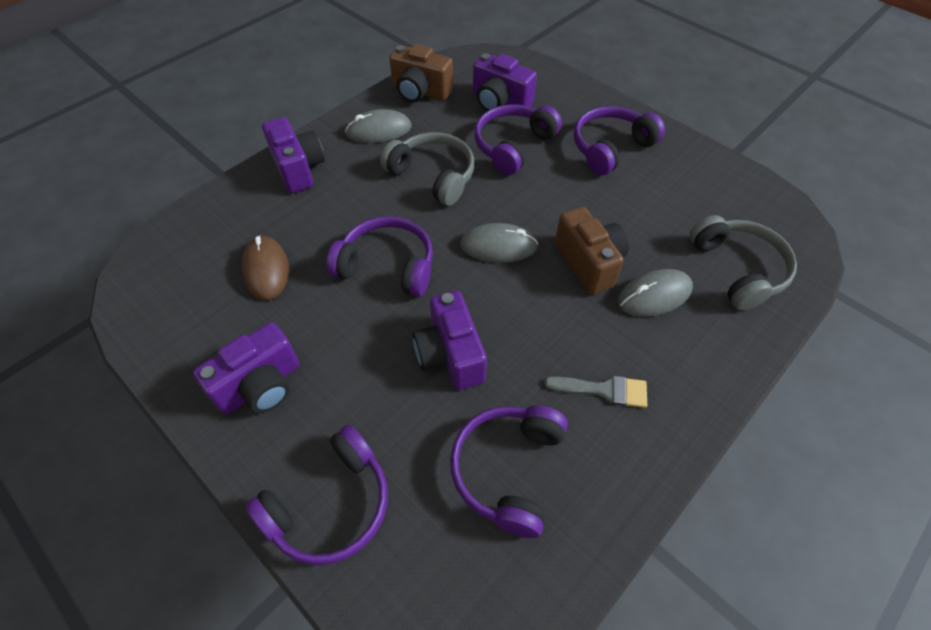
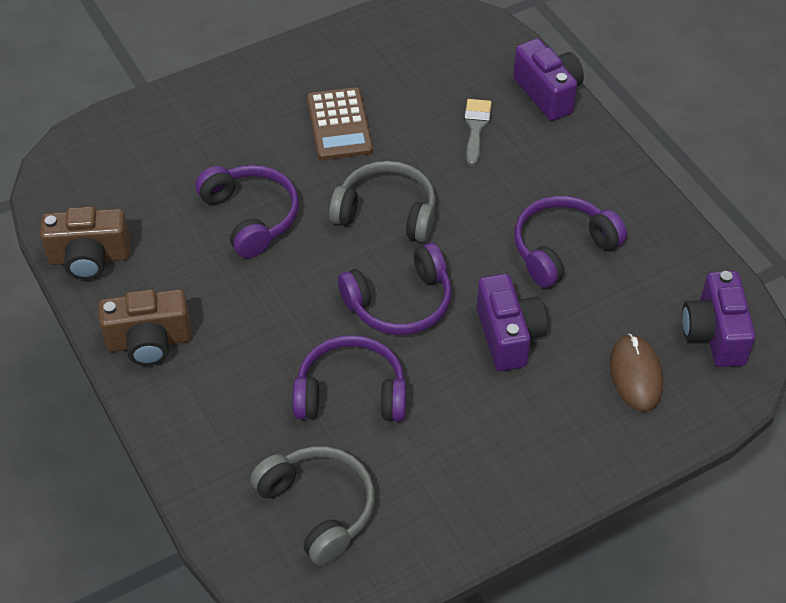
brown calculator: none = 0 -> [307,87,373,160] = 1
grey mouse: [345,109,412,143] [460,223,538,263] [618,269,693,317] = 3 -> none = 0
purple camera: [193,322,299,414] [262,117,325,193] [413,291,487,390] [473,53,537,111] = 4 -> [477,274,548,371] [513,39,584,121] [682,271,756,367] = 3
purple headphones: [245,425,388,565] [327,216,433,297] [450,405,568,538] [475,104,562,175] [574,106,665,175] = 5 -> [195,165,299,258] [293,335,406,422] [338,243,452,335] [514,196,627,288] = 4

